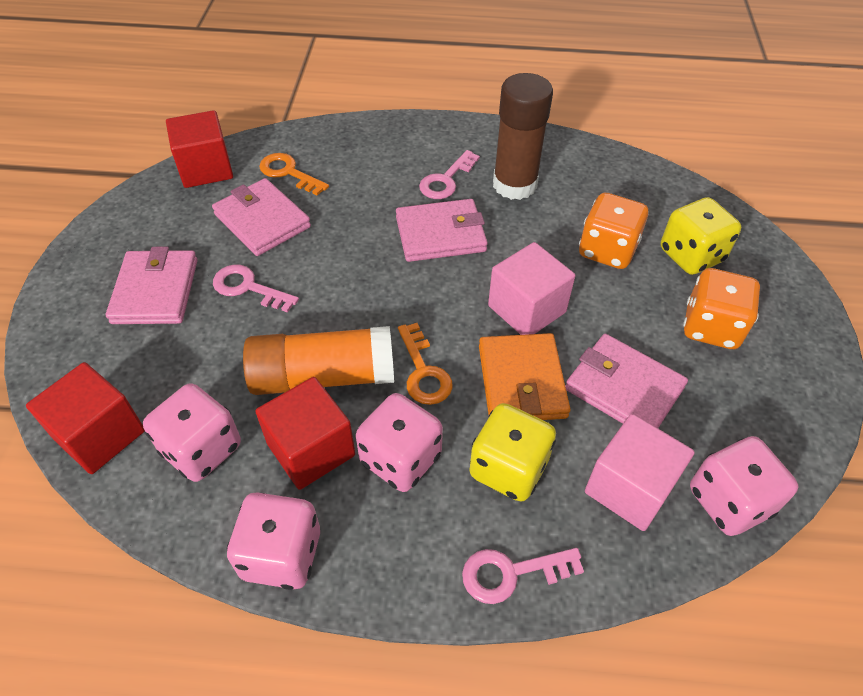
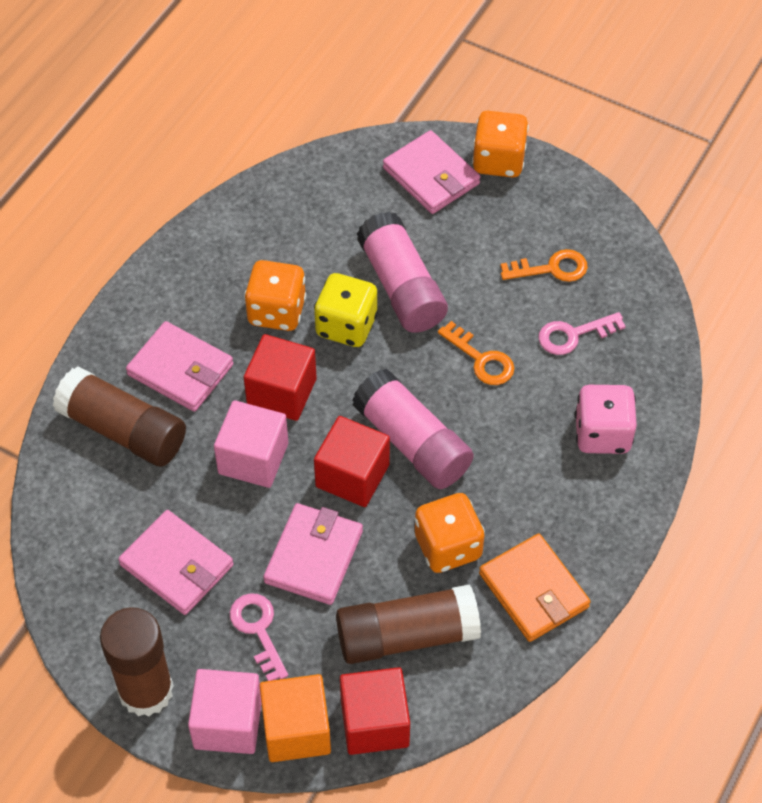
brown glue stick: [493,73,553,200] = 1 -> [53,366,186,467] [100,607,174,716] [336,584,481,664] = 3
orange cube: none = 0 -> [260,674,331,762] = 1
orange dice: [579,193,648,269] [683,268,760,349] = 2 -> [244,260,306,331] [415,493,485,573] [472,111,529,178] = 3
orange glue stick: [243,326,394,395] = 1 -> none = 0
pink dice: [143,383,241,482] [226,492,320,590] [356,393,443,492] [690,436,799,536] = 4 -> [575,385,637,454] = 1
pink glue stick: none = 0 -> [352,369,474,489] [356,211,448,333] = 2
pink key: [213,264,299,313] [419,150,480,199] [462,548,584,604] = 3 -> [230,593,288,681] [538,312,626,355] = 2
yellow dice: [470,403,556,501] [661,197,741,275] = 2 -> [314,273,378,347] = 1

